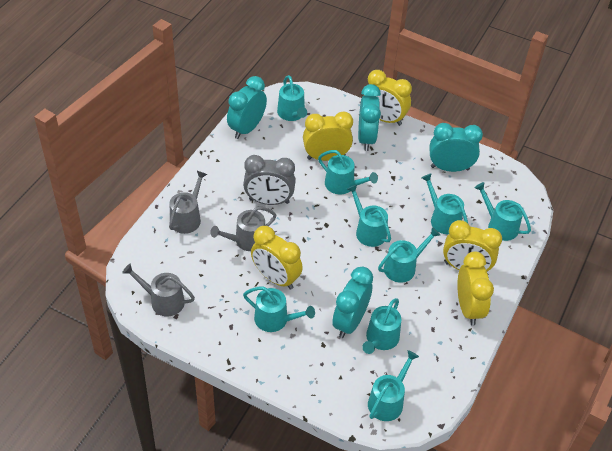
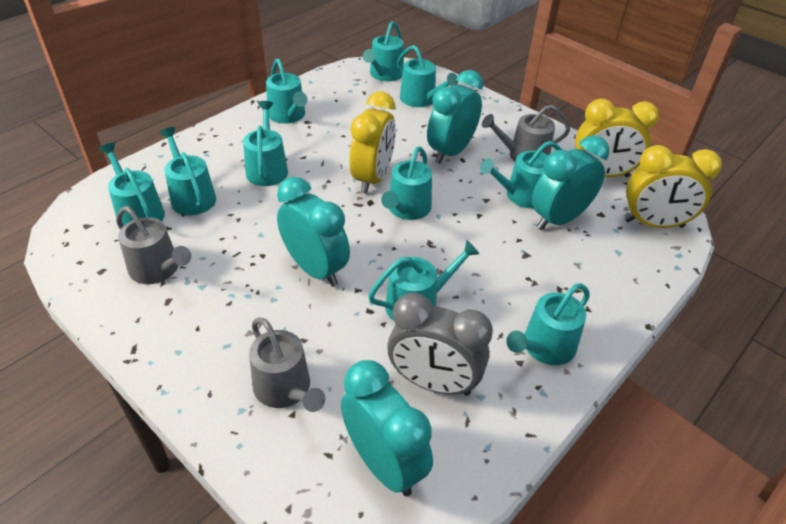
turquoise watering can: [243,287,315,332] [277,75,307,121] [318,150,378,195] [347,184,391,247] [362,298,401,354] [368,350,419,421] [378,227,440,283] [422,173,468,234] [474,182,531,241] = 9 -> [99,143,165,225] [159,127,216,215] [243,101,288,186] [266,58,308,124] [363,21,404,82] [368,240,479,321] [381,146,432,220] [397,45,459,107] [480,141,562,208] [506,283,590,365] = 10
yellow clock: [251,226,303,290] [303,111,353,161] [368,70,412,126] [443,220,502,271] [457,251,494,326] = 5 -> [350,92,396,194] [575,98,659,177] [624,145,722,228] = 3

